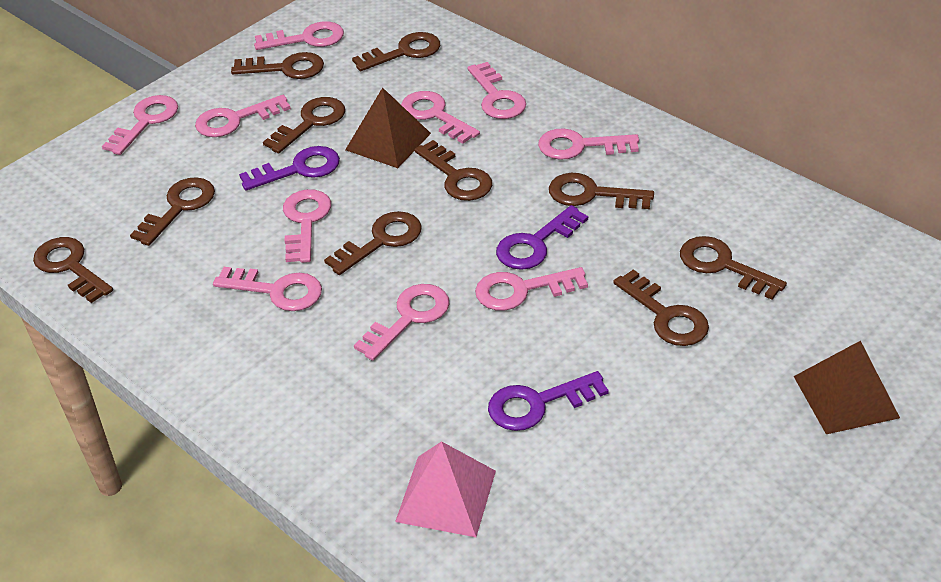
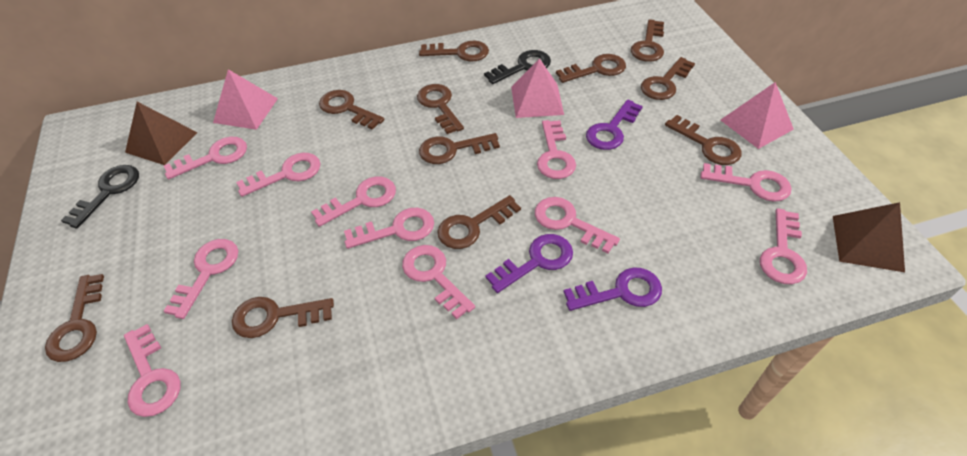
black key: none = 0 -> [61,165,139,229] [484,50,551,84] = 2
brown key: [33,237,113,303] [130,177,215,246] [231,52,324,79] [263,97,345,153] [324,211,422,275] [352,32,440,71] [414,140,492,201] [549,173,654,209] [613,269,709,346] [680,236,787,300] = 10 -> [45,274,104,362] [232,297,334,338] [319,90,385,130] [417,84,464,134] [419,41,489,62] [419,133,500,164] [437,195,521,249] [556,54,626,83] [631,19,664,62] [641,57,695,100] [665,115,742,165] = 11
pink key: [102,95,178,155] [195,95,291,137] [213,267,322,311] [254,21,344,50] [283,189,331,263] [354,284,449,361] [401,91,480,144] [467,62,526,119] [475,267,588,311] [538,128,639,160] = 10 -> [124,324,180,417] [164,137,247,180] [164,239,238,319] [236,153,320,197] [311,177,396,227] [344,208,434,249] [402,245,475,320] [535,197,620,254] [537,120,576,179] [701,163,792,202] [760,208,807,284] = 11
pink pyramid: [395,441,496,537] = 1 -> [213,69,278,130] [511,58,564,118] [721,82,794,149] = 3

